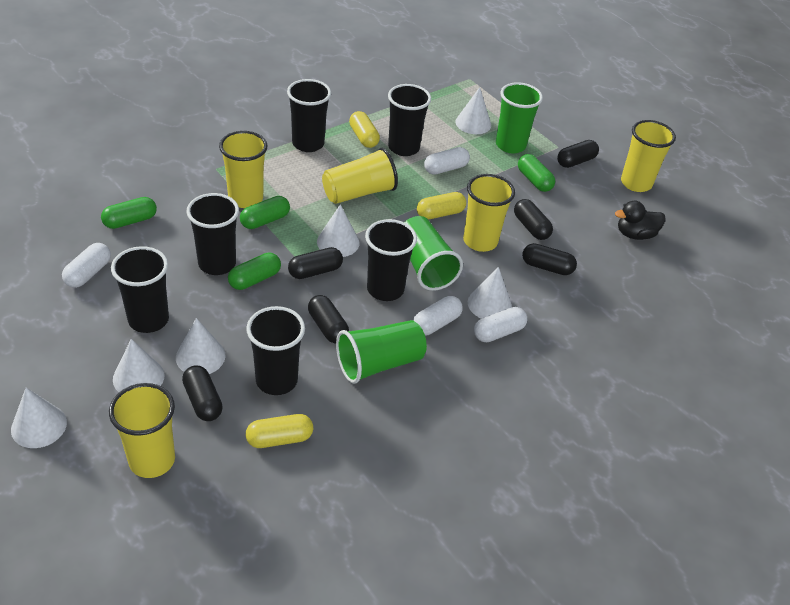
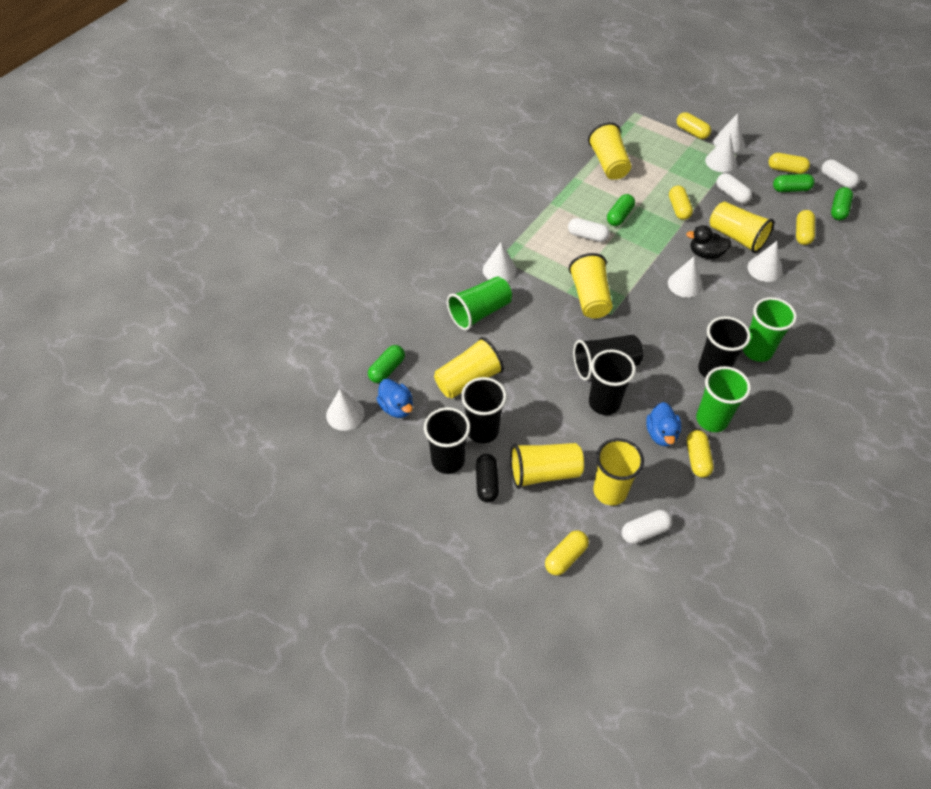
black capsule: [182,366,223,421] [288,247,343,279] [308,295,349,343] [514,199,553,240] [522,243,577,275] [557,140,599,168] = 6 -> [476,454,499,503] = 1
black cup: [111,246,169,333] [186,193,239,275] [246,306,305,395] [287,79,331,152] [365,219,417,301] [388,84,431,156] = 6 -> [424,407,470,474] [461,377,507,443] [573,335,643,381] [589,349,636,415] [698,316,751,378] = 5
blue duck: none = 0 -> [377,379,413,418] [646,402,681,447] = 2
yellow capsule: [246,414,313,448] [349,111,380,148] [417,192,466,220] = 3 -> [545,530,589,575] [669,186,693,220] [677,112,711,139] [687,430,714,478] [768,153,810,174] [796,210,815,245] = 6
yellow cup: [109,383,175,478] [219,131,268,208] [322,148,398,204] [463,174,515,252] [621,120,676,192] = 5 -> [434,337,504,398] [510,443,584,489] [569,253,613,319] [588,122,631,180] [593,438,644,505] [710,201,774,253] = 6

